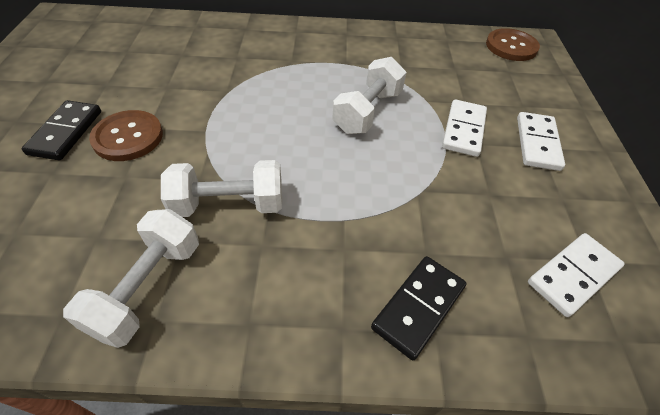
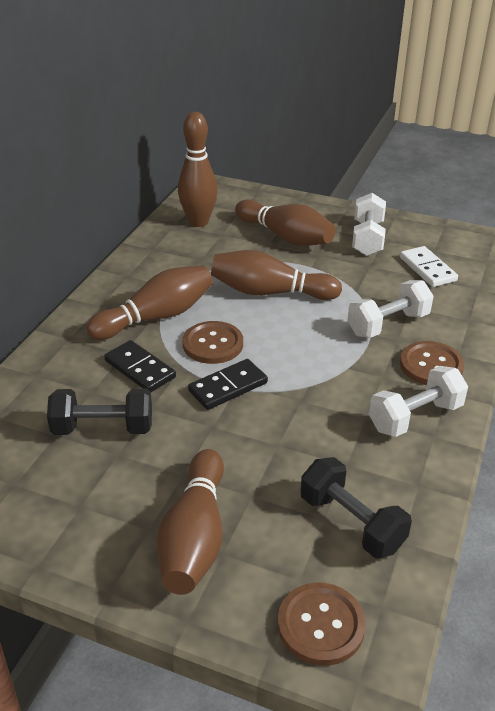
black dumbbell: none = 0 -> [47,388,152,435] [300,457,412,559] = 2
brown bowling pin: none = 0 -> [86,265,213,340] [156,449,224,595] [178,112,218,227] [211,250,342,300] [235,199,335,246] = 5
brown button: [89,110,163,161] [486,28,540,61] = 2 -> [183,321,243,364] [278,583,366,666] [400,341,464,385] = 3
white domino: [442,99,487,157] [517,112,565,171] [528,233,625,317] = 3 -> [400,246,458,287] = 1

